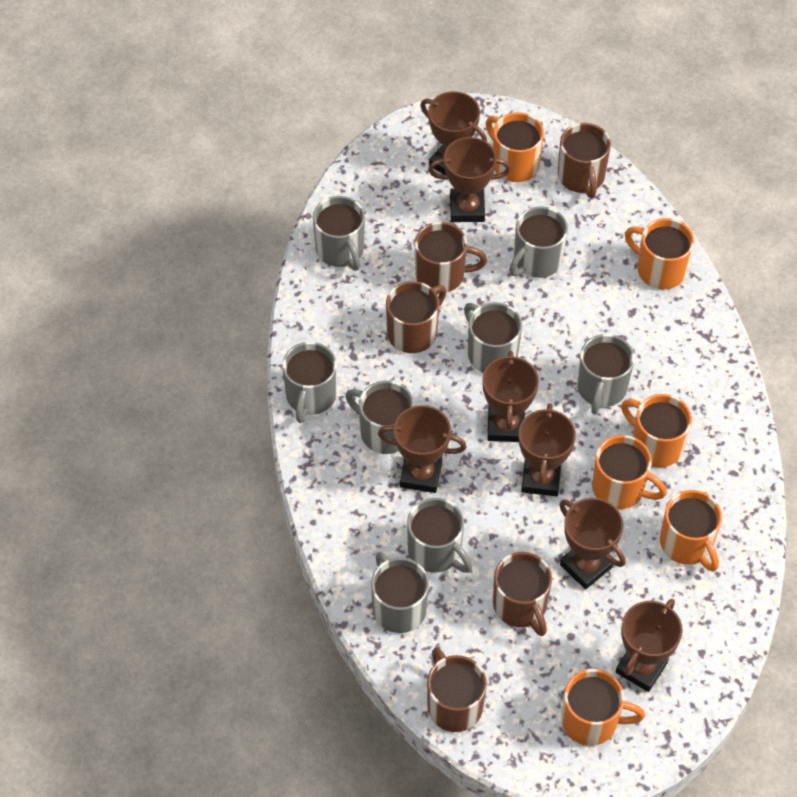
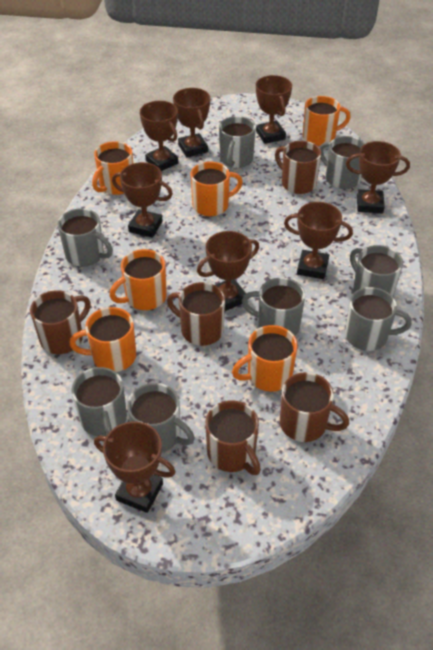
brown trophy: [378,405,467,493] [420,91,487,175] [428,137,511,222] [482,351,539,442] [519,403,576,496] [559,498,625,589] [616,599,683,692] = 7 -> [94,421,176,513] [112,162,173,238] [140,101,178,171] [173,88,210,157] [197,231,259,311] [256,75,292,144] [284,202,353,279] [346,141,410,213] = 8

